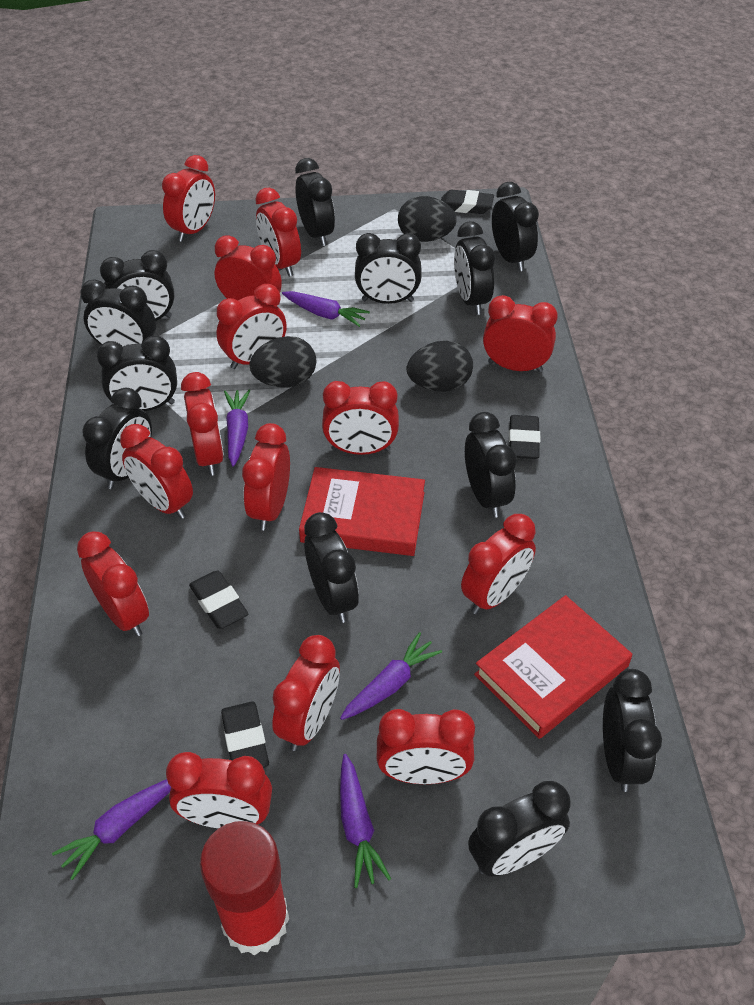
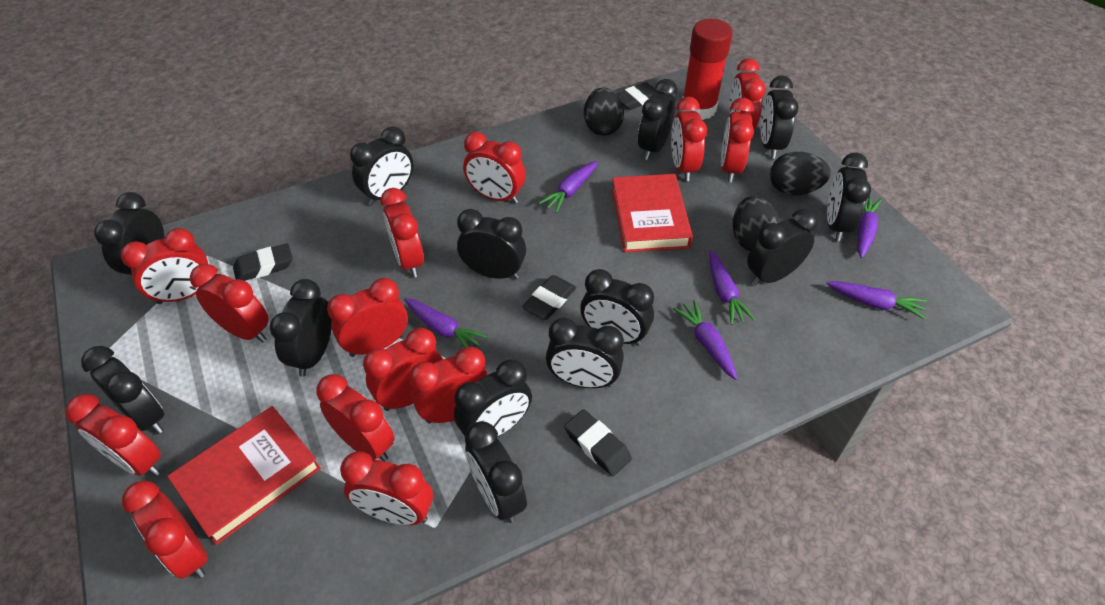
black clock: [80,279,156,347] [82,388,152,489] [97,335,177,411] [100,250,175,321] [295,158,335,246] [304,512,359,623] [355,233,422,304] [454,221,495,315] [465,412,517,518] [468,781,570,876] [492,182,539,272] [603,669,662,792] = 12 -> [81,346,165,434] [94,192,164,275] [270,279,332,377] [350,126,413,205] [454,359,532,437] [457,209,526,279] [465,422,527,523] [546,318,624,388] [580,269,654,346] [638,79,677,160] [747,209,818,286] [761,75,799,158] [827,153,871,241] = 13
purple carrot: [52,779,171,880] [224,389,251,467] [282,291,370,327] [340,632,442,720] [340,754,391,888] = 5 -> [404,298,487,347] [539,161,598,213] [673,300,737,380] [709,250,755,325] [826,281,927,319] [858,196,882,258] = 6

